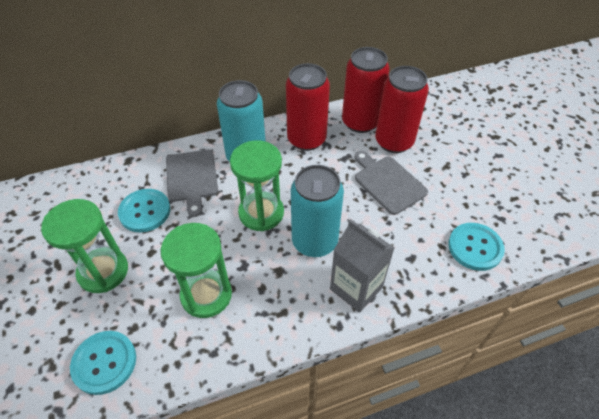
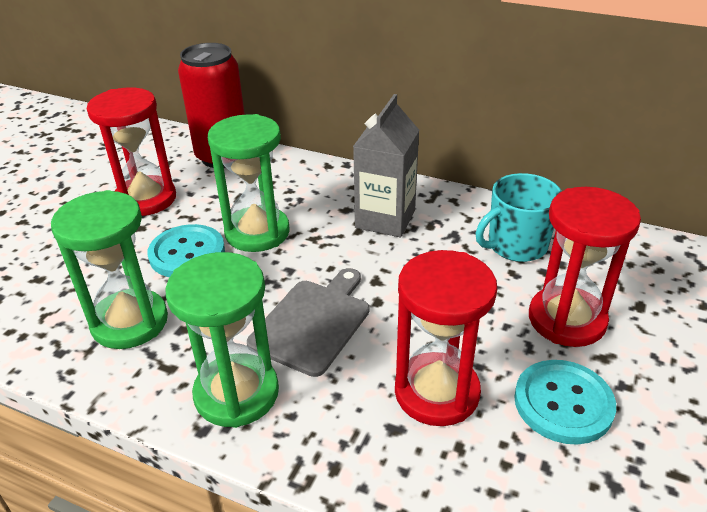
grey cutting board: [166,150,218,217] [354,151,428,215] = 2 -> [247,268,369,377] = 1
red can: [286,63,330,151] [342,47,390,133] [375,66,429,153] = 3 -> [178,43,245,168] = 1
red hourglass: none = 0 -> [87,87,176,216] [395,250,497,426] [529,187,641,347] = 3
turquoise button: [70,331,136,395] [118,189,170,232] [448,223,505,271] = 3 -> [147,224,225,277] [514,360,616,445] = 2
turquoise can: [217,80,266,162] [291,165,344,257] = 2 -> none = 0
turquoise mug: none = 0 -> [476,173,562,262] = 1

